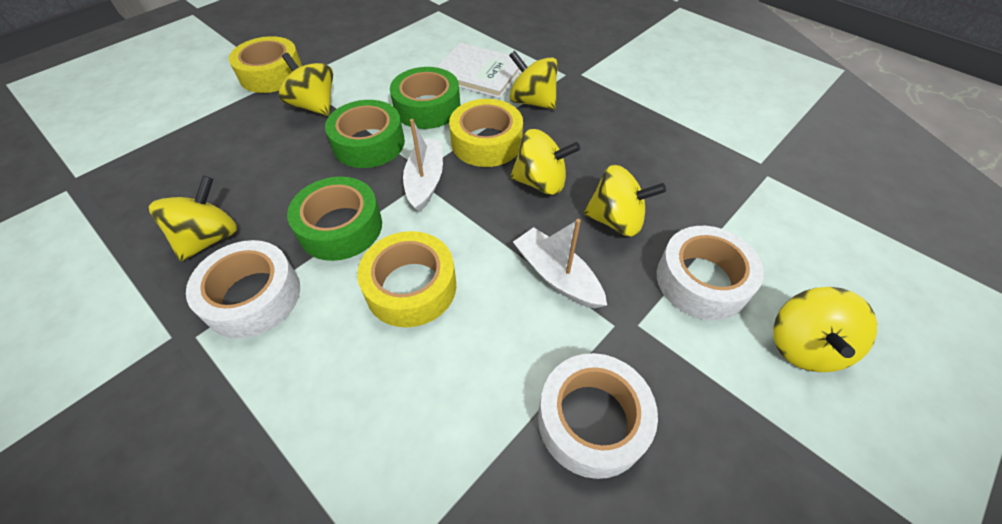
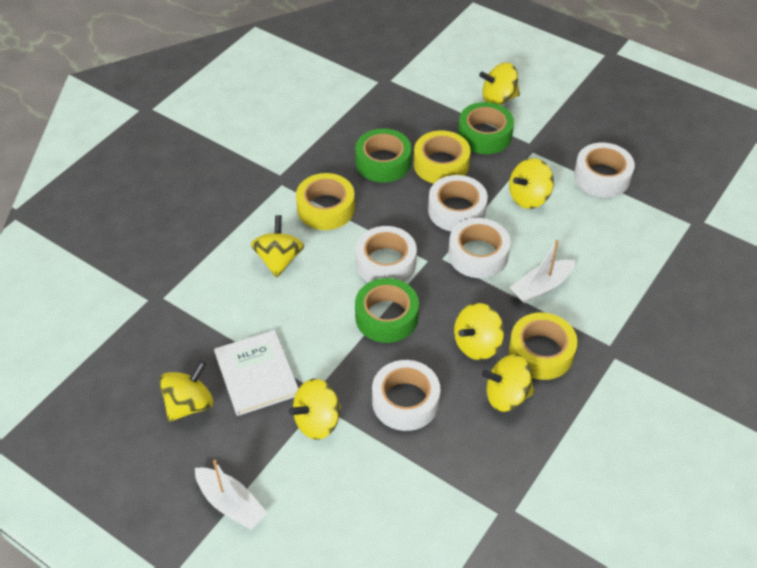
white tape: [186,240,300,339] [538,353,658,479] [657,226,764,320] = 3 -> [355,226,417,282] [372,360,440,431] [428,175,488,232] [448,218,511,278] [574,143,635,197] = 5
yellow spinning top: [148,176,237,261] [279,52,333,116] [509,50,558,110] [510,129,580,195] [584,165,666,237] [773,287,877,372] = 6 -> [159,361,214,422] [251,215,304,278] [289,379,341,440] [454,303,504,360] [479,62,520,105] [482,354,535,412] [509,158,554,209] = 7

